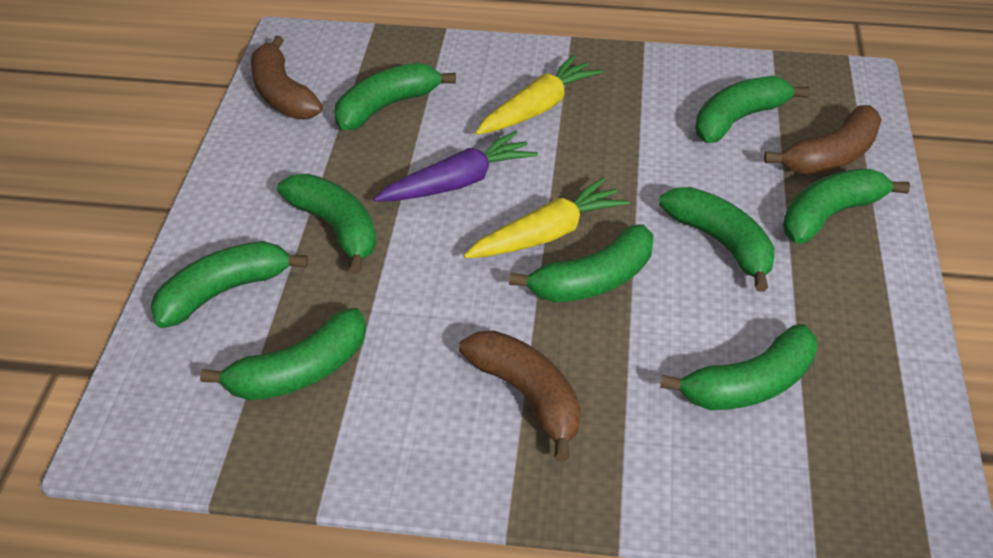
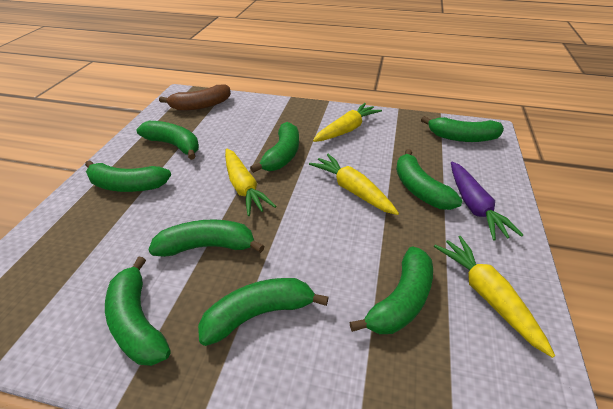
brown banana: [251,35,323,119] [459,330,581,462] [764,105,882,175] = 3 -> [159,85,231,111] = 1
yellow carrot: [464,178,630,258] [475,55,602,135] = 2 -> [225,149,276,216] [309,154,399,215] [313,103,382,142] [434,236,555,358] = 4

